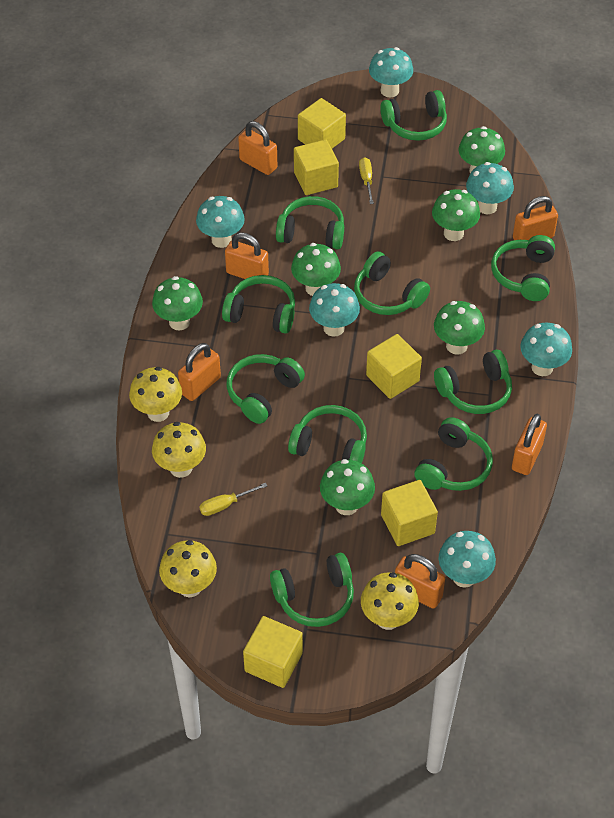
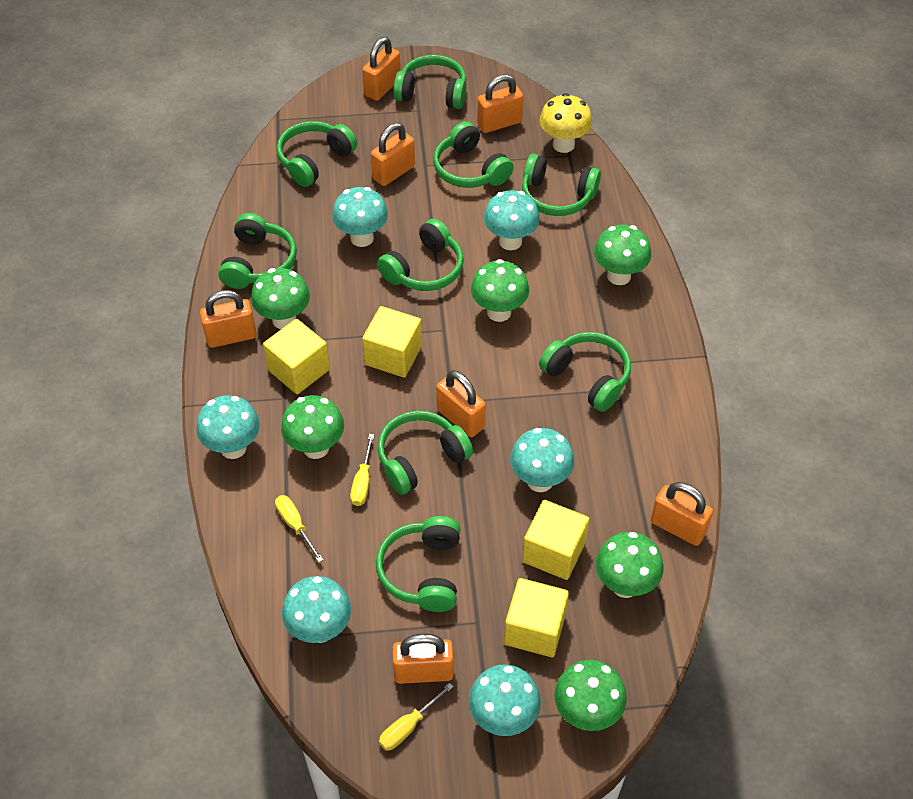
green headphones: [222,275,295,334] [227,354,305,424] [270,553,354,627] [276,196,344,249] [288,405,367,463] [354,251,430,315] [380,90,447,141] [414,417,493,491] [434,350,512,414] [491,235,555,301] = 10 -> [218,213,297,289] [277,121,357,187] [376,516,460,612] [377,219,464,291] [377,411,473,495] [393,55,466,109] [433,121,514,188] [522,154,601,216] [539,332,631,412] = 9
orange padlock: [178,343,221,401] [225,232,269,279] [238,121,277,175] [395,554,445,609] [512,414,547,475] [513,196,558,240] = 6 -> [200,290,257,348] [362,37,401,101] [371,123,415,186] [392,634,454,684] [436,370,486,437] [477,74,523,133] [651,482,713,546] = 7
yellow cube: [243,616,303,688] [294,140,339,195] [298,98,346,148] [366,334,422,399] [381,480,438,546] = 5 -> [263,319,330,394] [362,306,422,378] [504,578,569,657] [522,500,589,580] = 4
yellow mushroom: [129,367,182,422] [152,422,206,478] [159,540,217,597] [361,572,419,630] = 4 -> [540,93,592,153] = 1
yellow screwdriver: [199,483,267,516] [359,157,374,204] = 2 -> [275,495,323,562] [350,434,374,506] [379,683,453,751] = 3

